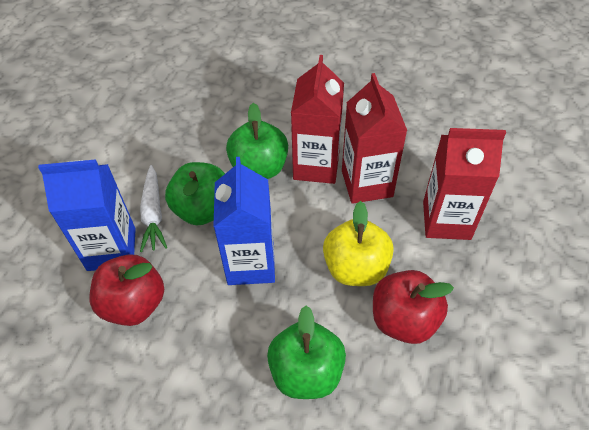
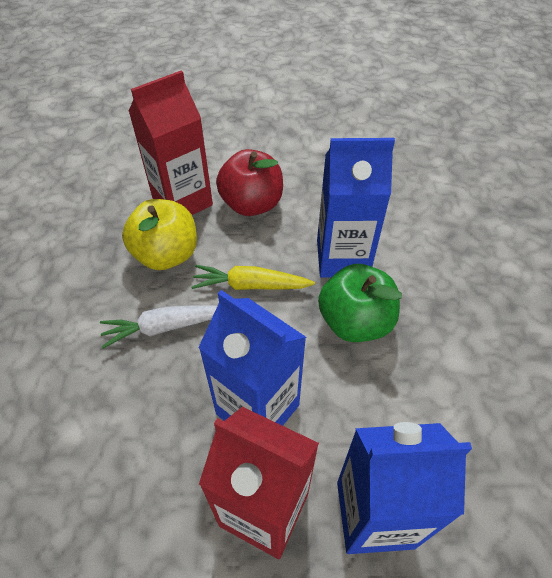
blue carton: [38,159,136,271] [213,157,275,285] = 2 -> [198,290,306,426] [317,138,395,278] [337,422,472,554] = 3
green apple: [165,162,225,226] [226,103,288,179] [267,306,346,399] = 3 -> [318,264,402,342] = 1
red apple: [89,254,164,326] [373,270,454,344] = 2 -> [216,149,283,216] = 1
red carton: [291,55,344,184] [342,73,407,204] [423,128,506,240] = 3 -> [128,70,213,215] [199,407,319,559] = 2
yellow carrot: none = 0 -> [191,265,315,290] = 1

